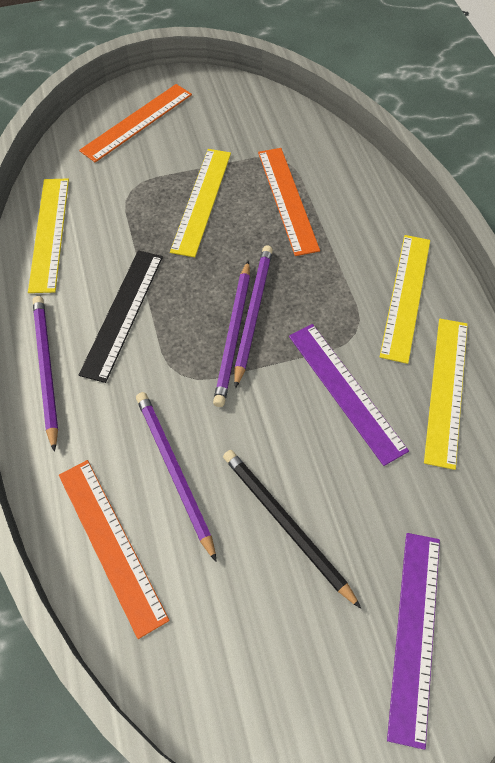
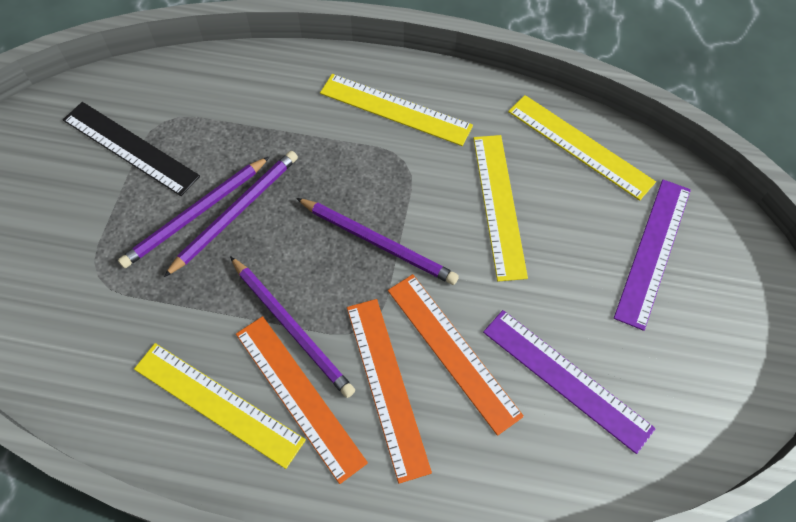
black pencil: [223,450,361,609] = 1 -> none = 0

